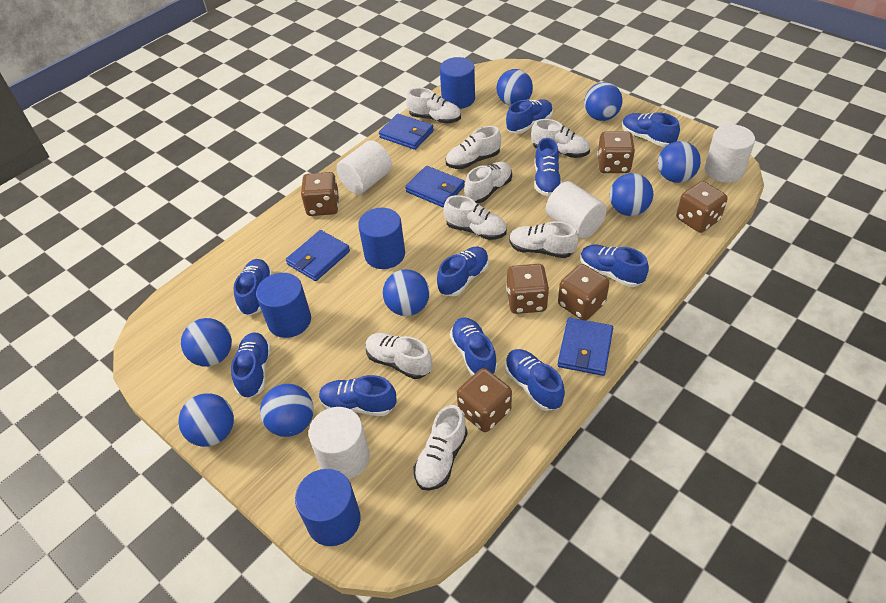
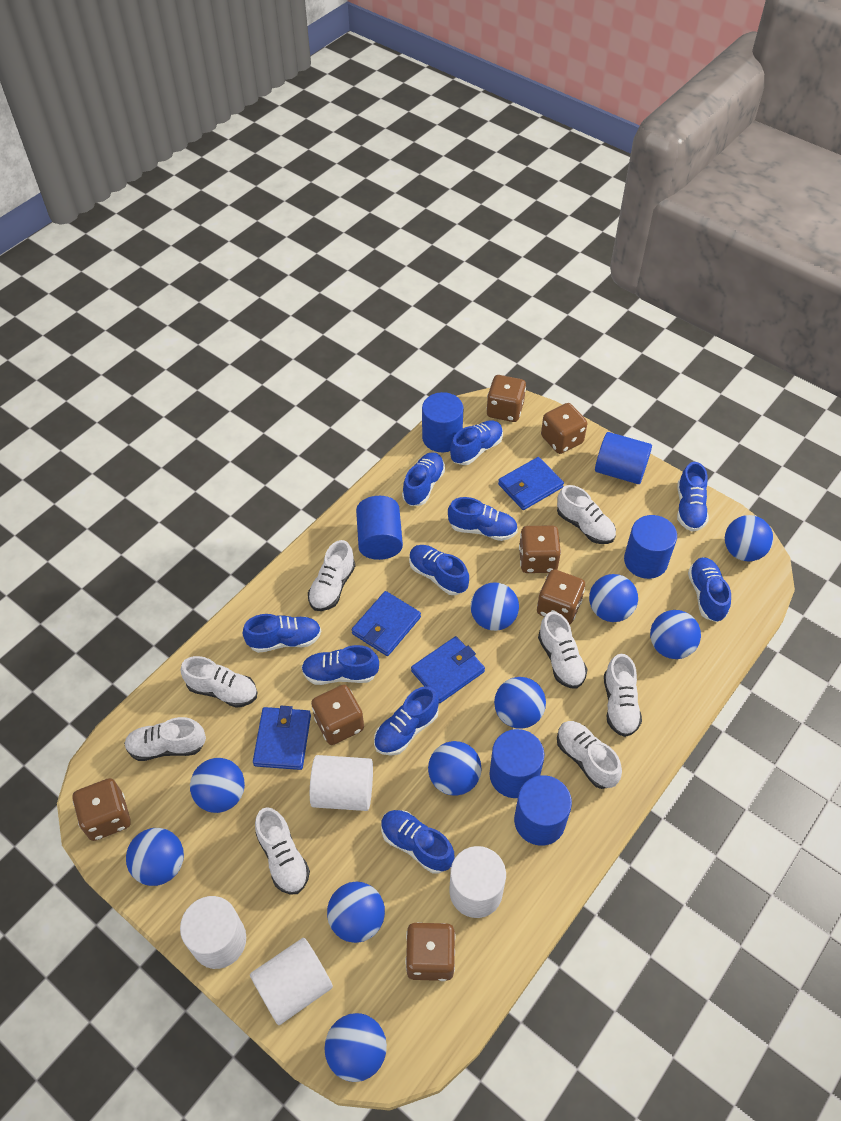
blue ball: [178,393,234,447] [181,318,232,367] [260,384,314,437] [383,269,430,316] [497,69,533,106] [584,82,622,121] [610,173,653,216] [658,141,701,183] = 8 -> [126,828,184,886] [190,758,245,813] [325,1013,387,1082] [327,882,385,943] [428,741,482,796] [471,582,519,631] [494,677,546,729] [589,574,638,622] [650,610,701,659] [725,515,773,562] = 10
blue cylinder: [256,273,311,338] [295,469,361,546] [358,208,405,269] [440,57,475,109] = 4 -> [356,496,403,560] [422,392,464,452] [489,729,544,798] [514,775,572,846] [595,432,652,484] [624,515,677,579] = 6
brown dice: [301,172,339,216] [457,368,512,432] [506,264,549,314] [558,264,609,320] [597,131,635,173] [676,181,728,233] = 6 -> [73,778,131,841] [311,685,364,745] [405,922,456,981] [486,375,526,422] [519,525,561,573] [537,569,585,625] [541,403,587,454] = 7

